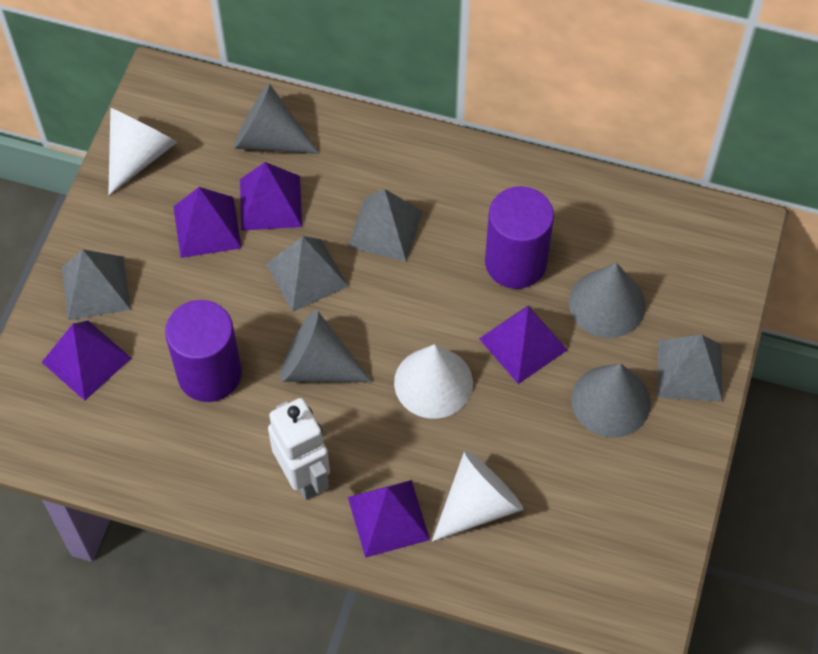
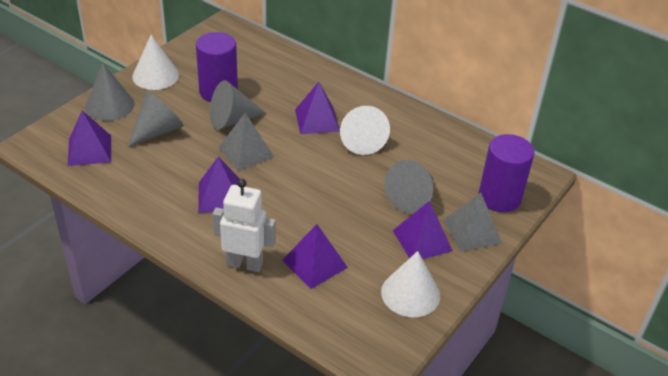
grey pyramid: [62,250,131,320] [266,236,349,312] [348,189,423,262] [658,335,723,402] = 4 -> [218,113,274,171] [443,192,502,252] = 2

